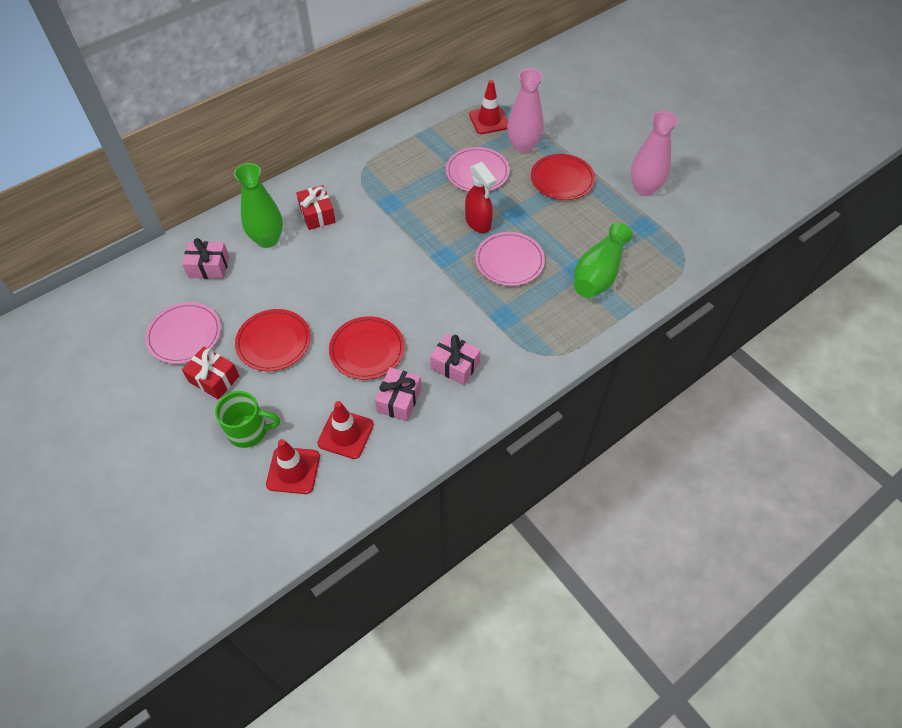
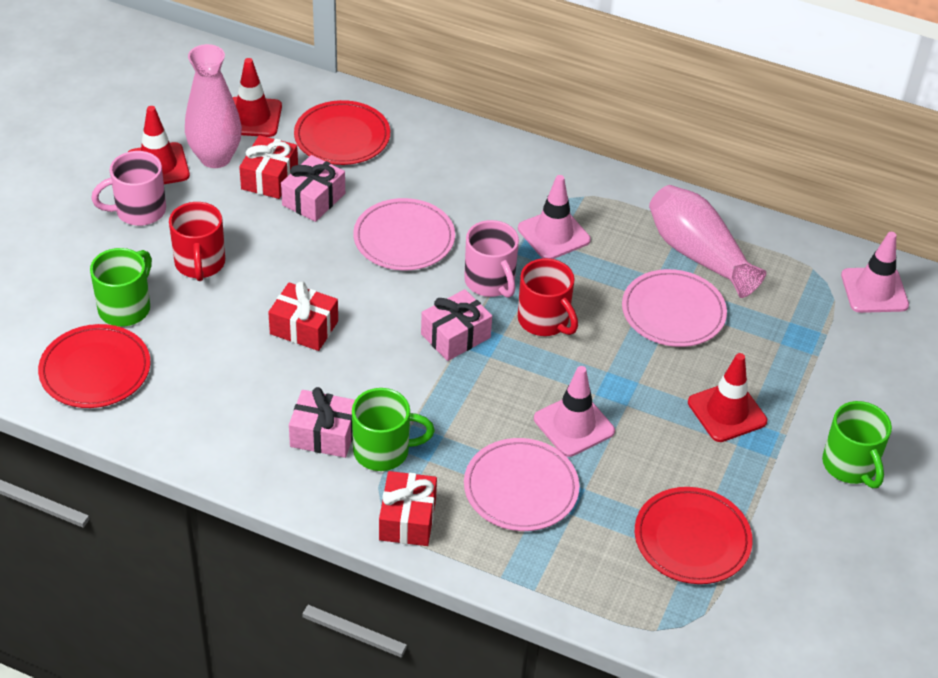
green mug: [215,391,280,448] = 1 -> [90,248,152,327] [352,388,435,471] [822,401,892,488] = 3
green vase: [234,163,283,248] [574,223,632,298] = 2 -> none = 0
pink mug: none = 0 -> [91,151,166,226] [464,220,519,298] = 2
pink traffic cone: none = 0 -> [518,175,591,259] [534,366,615,457] [841,232,909,313] = 3
red gift: [182,346,239,400] [296,185,336,230] = 2 -> [239,135,298,199] [268,281,338,351] [379,471,437,546] = 3
red mug: none = 0 -> [169,202,225,281] [518,258,578,336] = 2
red spray bottle: [465,162,496,233] = 1 -> none = 0

